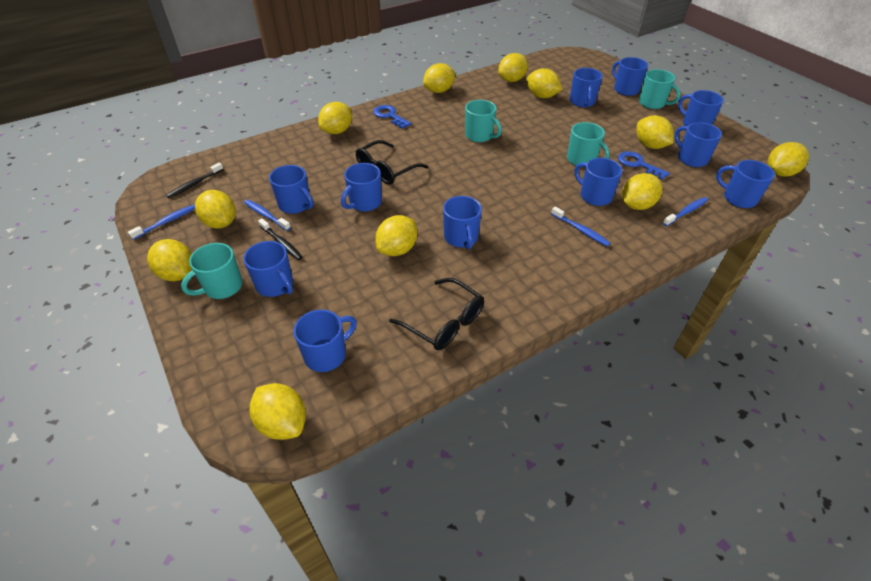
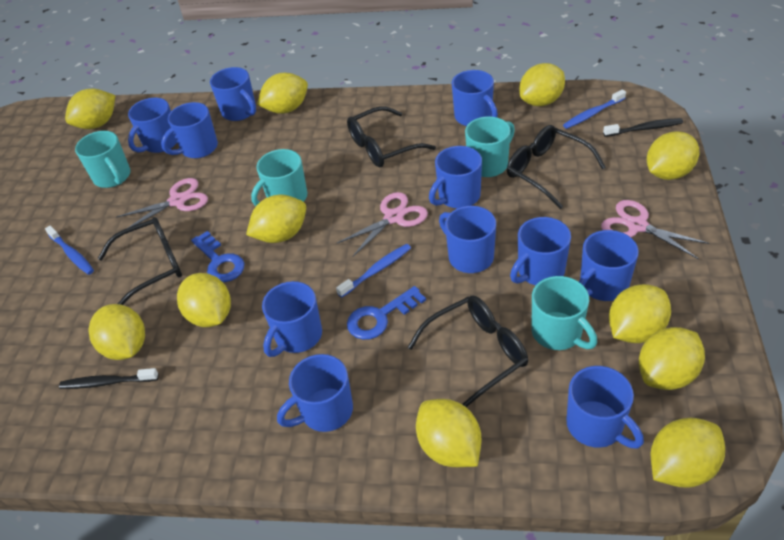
black glasses: [356,140,428,185] [389,278,484,350] = 2 -> [98,217,182,305] [347,106,436,167] [408,295,528,407] [507,125,606,209] = 4
blue toothbrush: [128,204,195,240] [244,200,291,231] [551,206,610,247] [663,197,708,226] = 4 -> [45,226,94,275] [336,244,411,298] [563,89,626,129] = 3
pink scissors: none = 0 -> [116,178,208,228] [336,192,428,257] [601,200,709,259] = 3

